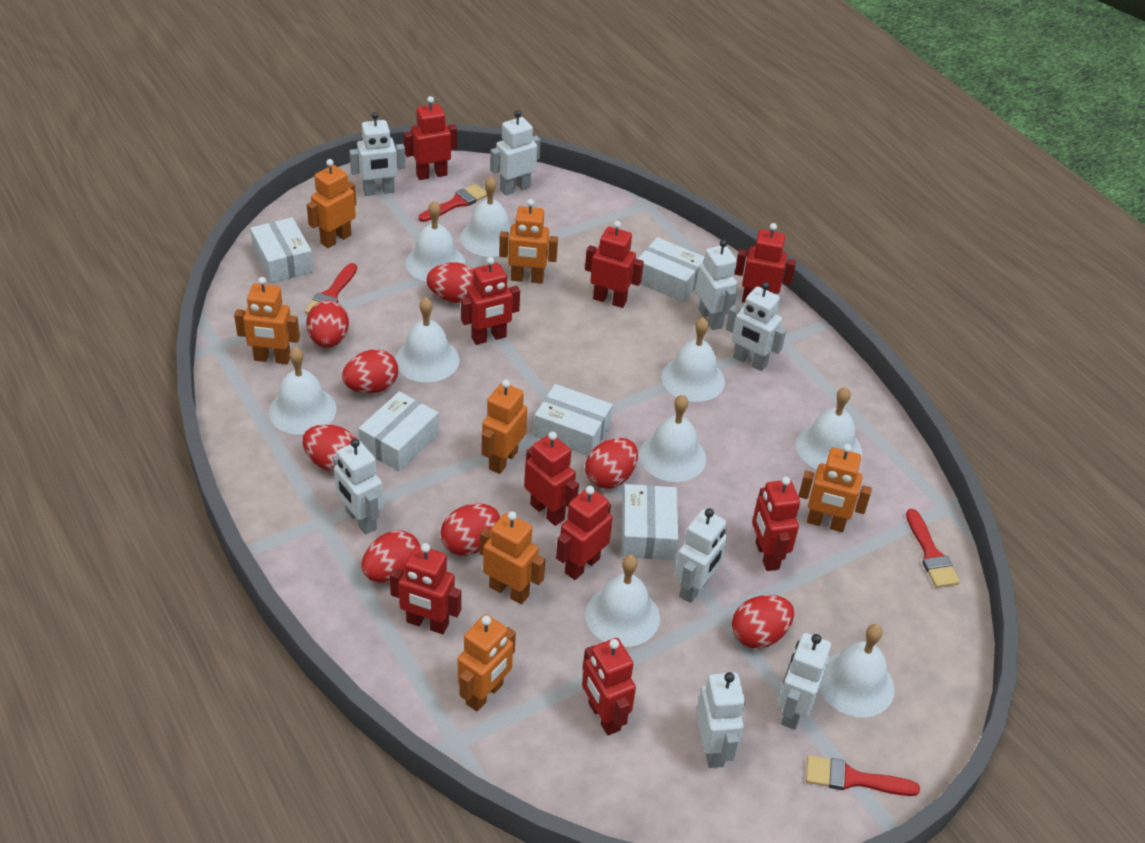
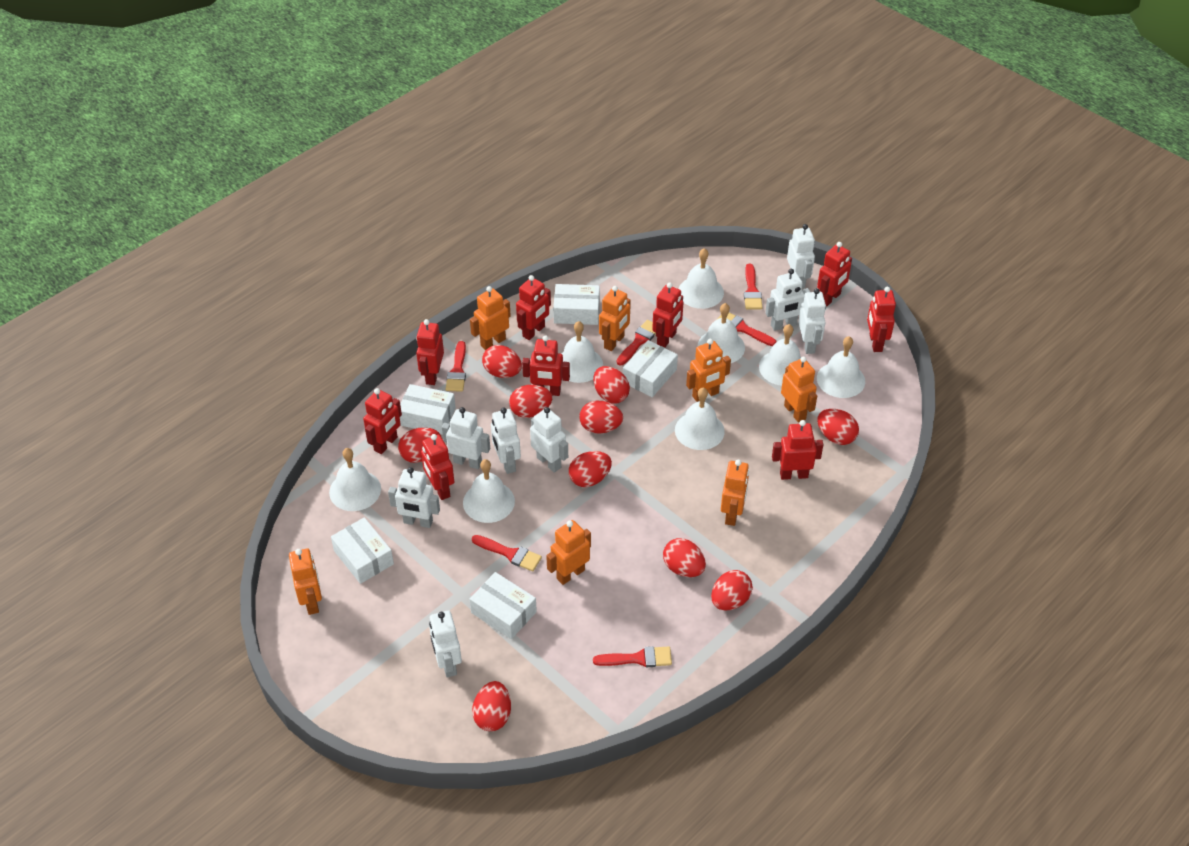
red brush: [305,263,357,314] [419,184,487,222] [806,755,920,796] [906,509,960,588] = 4 -> [446,341,466,392] [472,535,542,571] [593,646,672,667] [617,320,656,365] [717,313,776,346] [744,263,762,309] = 6
red egg: [303,424,356,473] [306,300,349,348] [342,349,398,393] [362,531,420,583] [426,262,474,303] [440,503,500,556] [585,438,638,489] [732,595,794,648] = 8 -> [398,427,441,463] [472,681,511,731] [482,345,522,378] [509,385,552,418] [569,451,612,487] [579,401,623,433] [593,366,630,404] [663,538,706,577] [711,570,753,610] [817,409,859,445] = 10
white bell: [269,347,337,435] [395,297,459,382] [405,201,465,282] [460,176,511,257] [585,555,660,647] [639,395,706,482] [661,317,725,402] [796,387,862,469] [819,624,895,717] = 9 -> [329,448,381,511] [463,459,515,523] [561,321,603,383] [675,388,725,450] [679,248,724,309] [698,303,745,363] [759,324,801,386] [817,336,865,398] = 8

